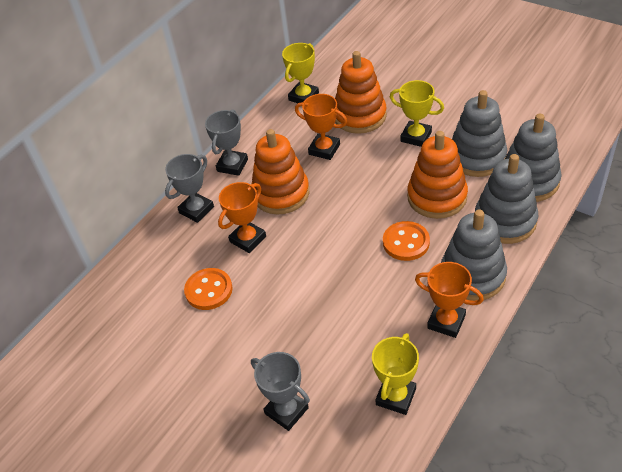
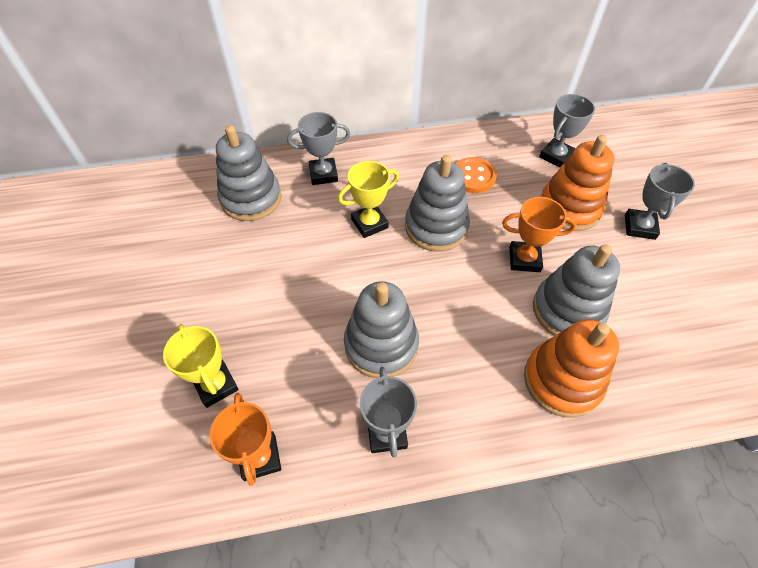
grey trophy: [165,154,214,223] [205,109,248,176] [251,352,310,431] = 3 -> [287,112,350,185] [360,367,417,458] [539,94,595,168] [625,163,695,240] = 4
orange button: [184,268,233,310] [383,221,430,261] = 2 -> [455,157,497,193] = 1
orange stacking toy: [252,129,309,215] [335,51,387,134] [407,131,468,219] = 3 -> [524,319,619,418] [540,135,615,231] = 2
orange trophy: [218,182,266,253] [295,94,347,160] [415,262,484,338] = 3 -> [210,393,281,486] [502,197,577,272] = 2
yellow trophy: [282,43,319,103] [372,333,419,415] [390,80,444,147] = 3 -> [163,324,239,408] [338,161,399,238] = 2

